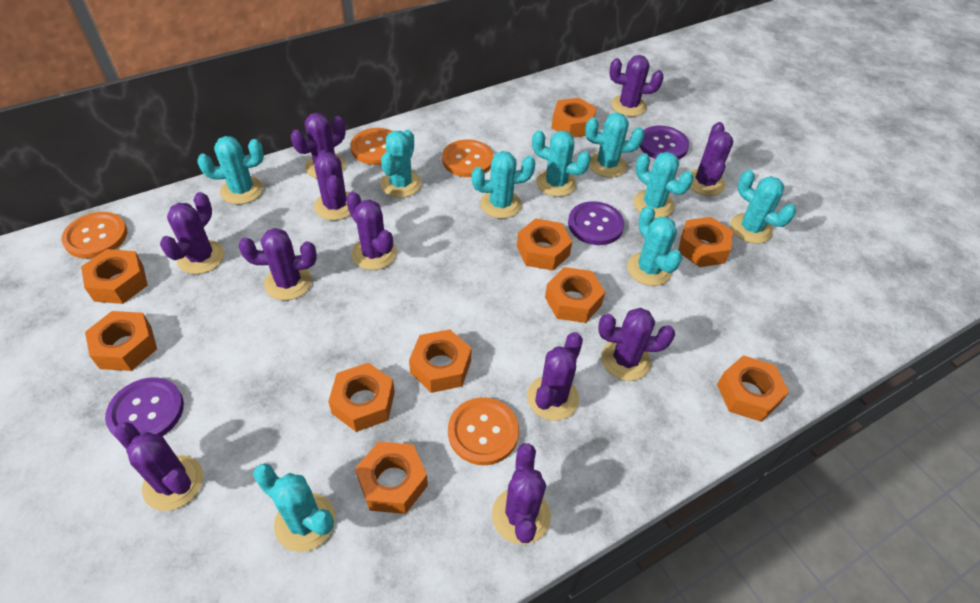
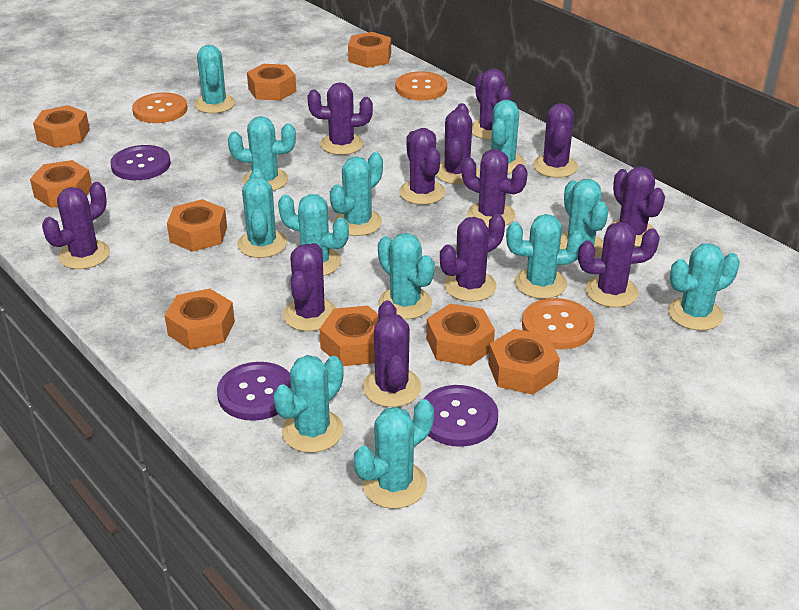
orange button: [61,212,127,259] [351,128,392,165] [442,139,494,177] [448,397,519,465] = 4 -> [132,92,187,123] [395,71,447,100] [522,298,595,349] = 3
orange nut: [81,249,148,304] [85,311,157,371] [328,363,395,432] [355,442,428,514] [409,329,472,393] [517,218,572,271] [545,267,605,323] [551,98,596,137] [679,217,733,267] [717,355,789,422] = 10 -> [30,160,92,208] [33,105,90,148] [165,289,235,350] [167,199,227,252] [247,64,296,101] [319,306,378,366] [348,32,391,68] [426,304,495,366] [488,329,560,395] = 9
purple cactus: [114,422,203,511] [160,192,224,274] [239,228,317,300] [291,113,346,178] [314,150,350,220] [346,192,397,270] [492,443,551,545] [527,332,583,421] [598,308,675,381] [610,55,664,117] [690,122,733,196] = 11 -> [42,182,110,269] [283,243,336,331] [308,82,373,155] [363,301,421,407] [399,128,445,205] [436,103,480,184] [440,214,505,302] [462,149,528,228] [472,69,511,140] [533,103,578,178] [578,222,660,308] [608,166,665,247] = 12
turquoise cactus: [197,136,264,204] [253,463,335,552] [381,130,422,198] [471,151,535,219] [532,130,591,197] [585,113,644,178] [627,205,682,286] [633,152,693,218] [730,170,796,244] = 9 -> [194,45,235,114] [228,116,296,191] [237,168,287,258] [273,355,344,453] [278,194,349,276] [330,152,383,236] [354,399,434,509] [378,233,435,319] [480,100,525,174] [506,214,584,299] [560,179,609,258] [668,243,740,331] = 12

